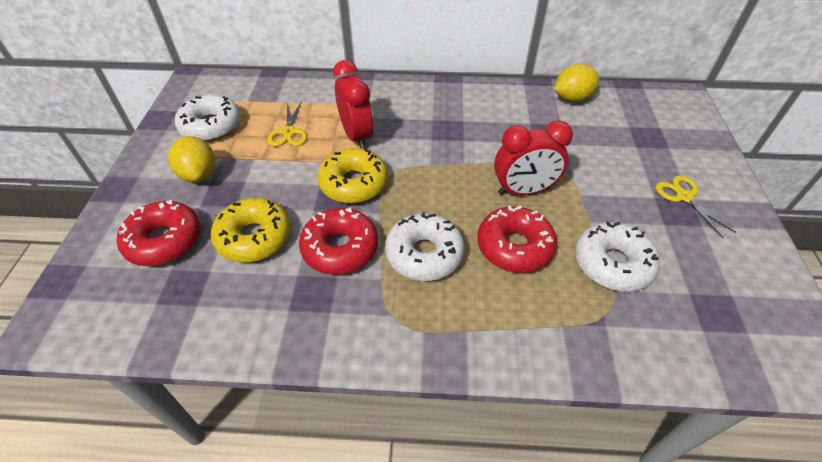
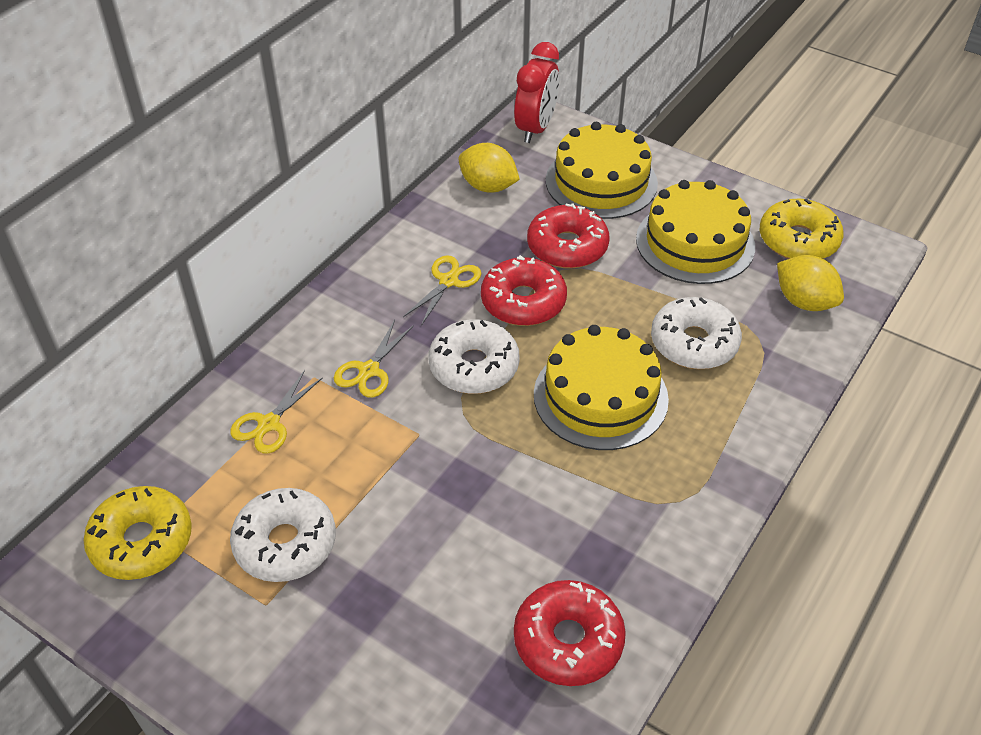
red clock: [333,60,373,149] [494,120,573,195] = 2 -> [514,42,559,143] = 1
yellow cake: none = 0 -> [534,325,669,450] [546,122,658,219] [636,180,755,284] = 3
yellow scissors: [268,101,307,147] [656,175,736,238] = 2 -> [230,370,323,454] [334,320,414,398] [403,256,481,326] = 3

